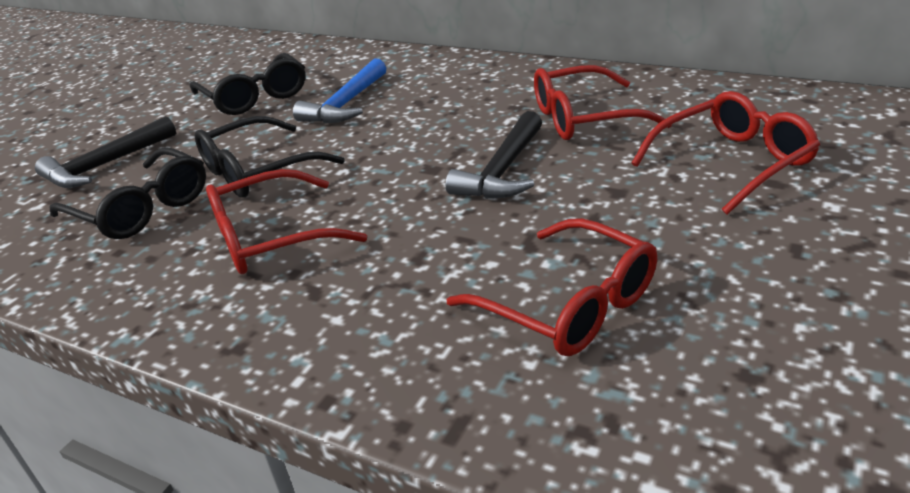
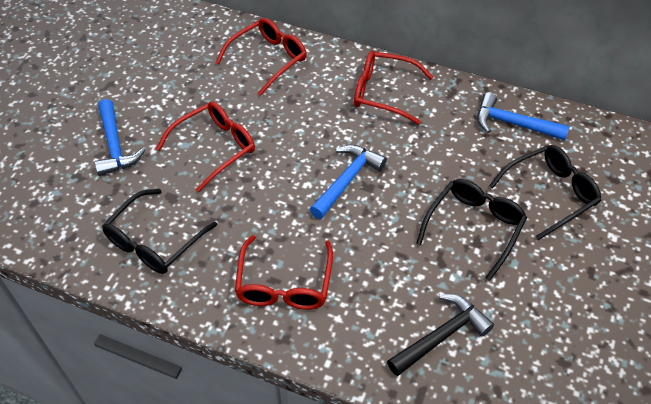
black hammer: [35,116,176,188] [446,111,542,199] = 2 -> [387,294,494,376] = 1
blue hammer: [293,58,386,124] = 1 -> [95,99,145,176] [310,145,387,219] [477,92,570,140] = 3

